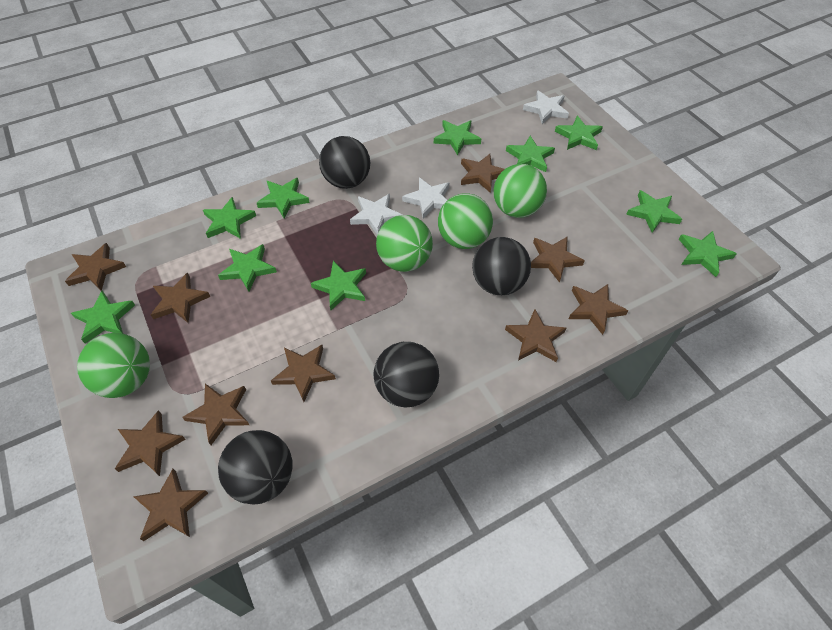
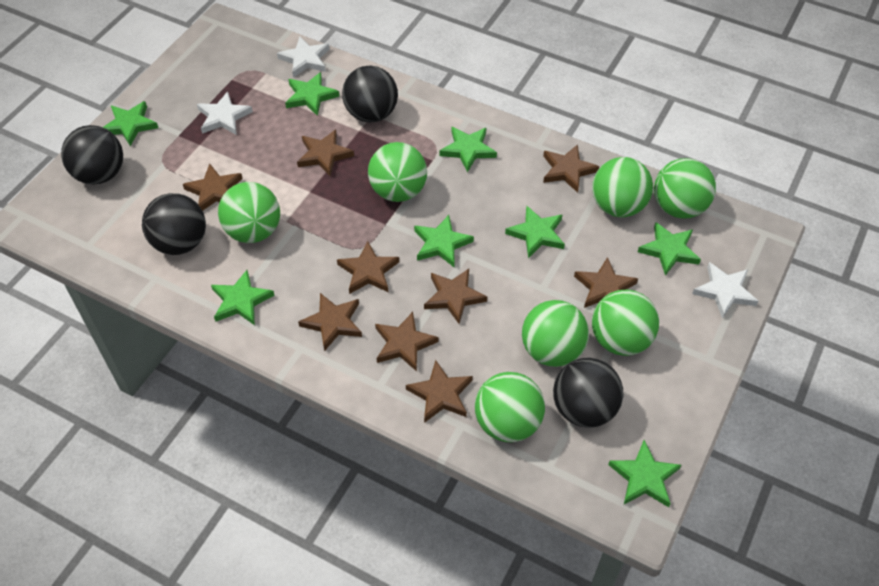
brown star: [65,243,126,291] [115,410,186,476] [133,469,208,541] [151,273,210,323] [182,384,249,445] [271,345,336,402] [461,154,504,193] [505,309,566,362] [531,236,585,283] [569,284,628,335] = 10 -> [183,164,243,211] [297,129,354,176] [298,293,362,351] [337,241,399,294] [375,312,439,371] [406,360,473,423] [424,269,487,324] [543,144,599,193] [574,257,638,308] = 9
green ball: [77,333,150,398] [376,215,433,272] [438,193,493,249] [493,164,547,218] = 4 -> [218,182,280,243] [368,142,427,202] [475,372,545,442] [522,300,589,367] [592,157,653,218] [592,289,659,356] [654,158,716,219] = 7
green star: [71,291,135,344] [203,197,256,239] [218,244,277,292] [257,178,310,219] [311,261,366,310] [434,120,481,155] [506,136,555,172] [555,116,603,150] [626,190,682,233] [679,231,737,277] = 10 -> [102,101,158,147] [211,270,275,325] [285,72,339,116] [414,215,474,267] [439,127,497,172] [505,206,565,258] [608,440,681,507] [638,222,701,276] = 8

